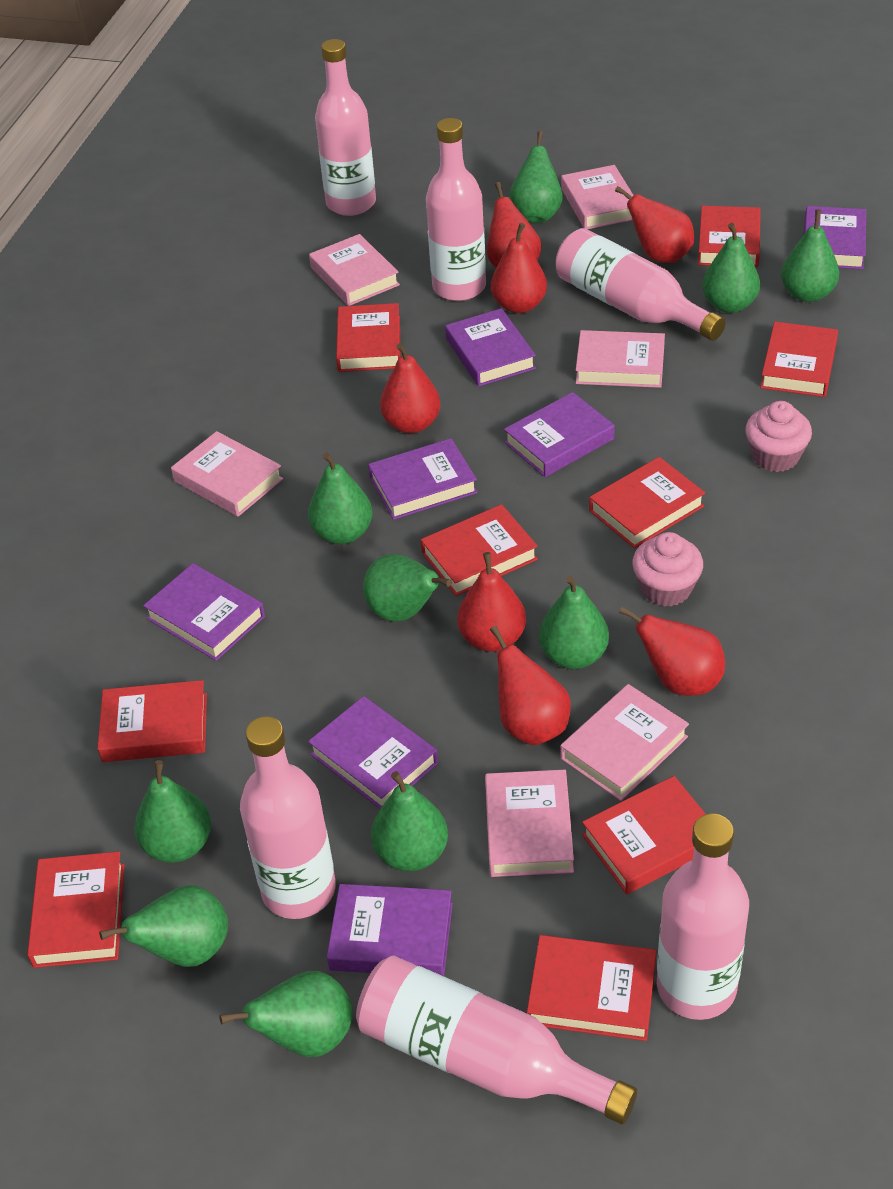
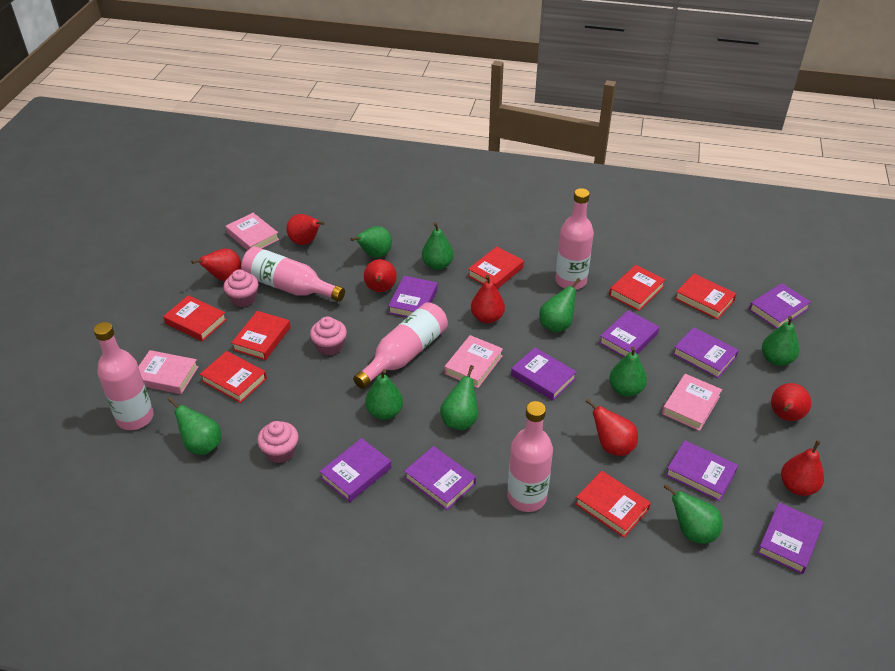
green pear: [99,885,228,967] [134,760,211,863] [219,971,352,1057] [308,452,372,544] [363,554,451,622] [371,771,448,871] [509,131,563,223] [539,575,609,669] [702,223,760,313] [781,209,839,302] = 10 -> [168,397,221,455] [351,226,392,258] [365,369,403,420] [422,222,454,270] [440,365,478,430] [539,278,581,333] [609,346,647,397] [663,484,722,544] [762,316,799,366] = 9
pink book: [171,431,283,517] [309,234,400,306] [485,770,574,877] [560,684,689,801] [561,165,634,229] [576,330,665,388] = 6 -> [138,350,199,394] [226,213,279,251] [444,335,503,388] [662,374,722,431] = 4
pink bottle: [240,716,336,919] [315,39,376,216] [356,955,637,1124] [426,118,486,301] [556,228,726,341] [657,813,749,1020] = 6 -> [94,322,154,430] [241,247,345,302] [353,302,448,389] [507,401,553,512] [555,188,594,290] = 5
pink cupcake: [632,532,703,606] [745,401,812,472] = 2 -> [224,270,259,307] [257,421,299,463] [310,317,347,356] = 3
purple book: [143,563,265,661] [308,696,438,809] [327,884,453,976] [368,438,478,520] [445,308,536,386] [504,392,615,477] [804,206,866,269] = 7 -> [320,438,391,502] [388,276,438,317] [404,446,476,510] [511,347,577,401] [599,310,659,357] [666,440,738,502] [673,327,739,378] [749,283,811,329] [757,502,823,574] = 9
red book: [27,851,125,968] [97,680,207,762] [336,303,400,372] [421,504,538,596] [527,935,656,1041] [582,776,705,894] [589,457,705,548] [698,206,761,267] [760,322,838,397] = 9 -> [163,295,227,341] [200,351,267,403] [231,311,290,360] [468,247,524,289] [575,471,651,538] [609,265,666,311] [675,274,737,320] = 7

